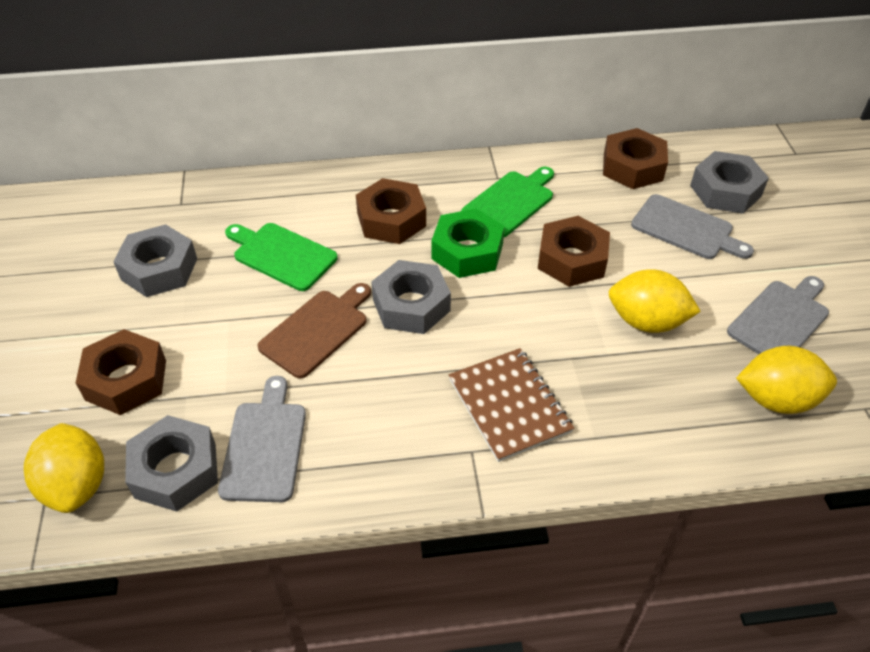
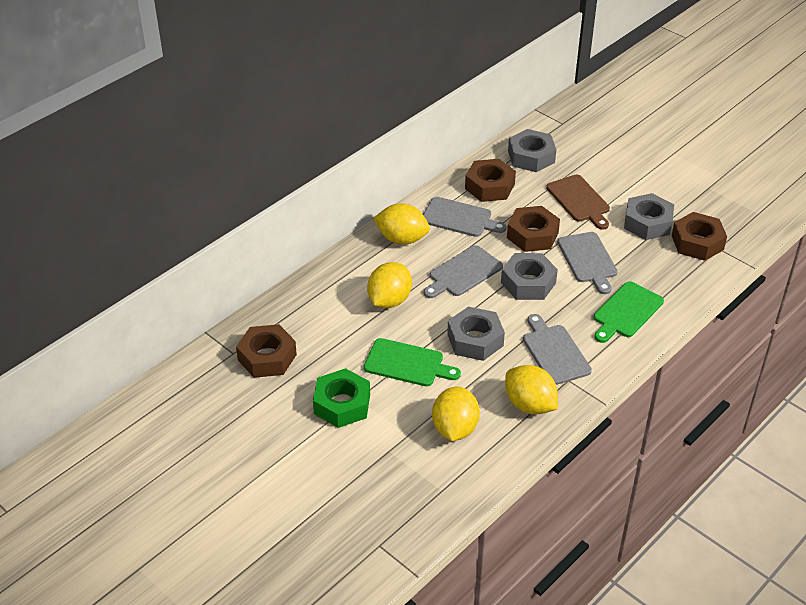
brown notebook: [449,348,574,462] = 1 -> none = 0
grey cutting board: [218,376,306,502] [631,194,754,259] [727,276,829,354] = 3 -> [423,197,507,237] [424,245,503,298] [523,314,592,385] [557,232,618,294] = 4
yellow lemon: [24,423,104,513] [609,269,701,333] [736,346,837,414] = 3 -> [367,262,412,308] [373,203,430,244] [432,387,480,441] [505,365,558,414] = 4

